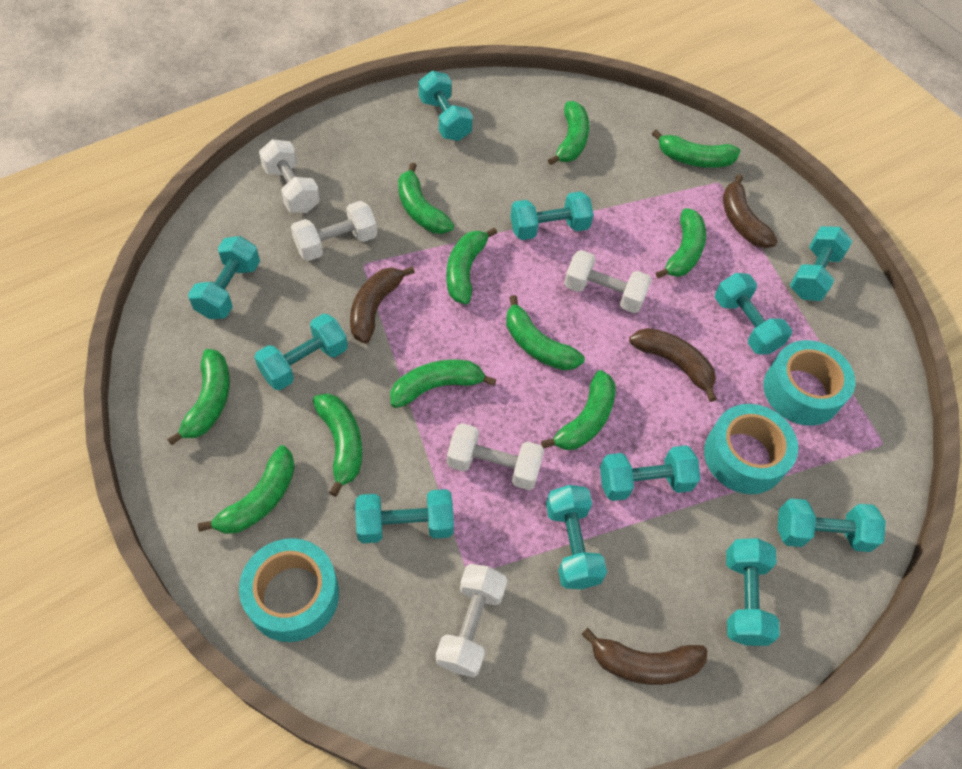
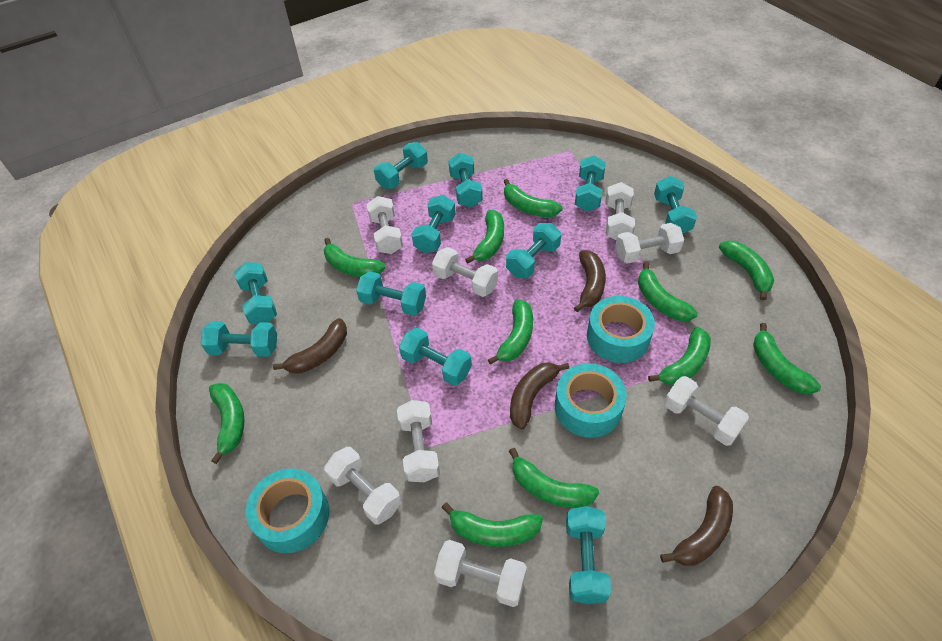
white dumbbell: [259,139,320,213] [291,201,377,261] [436,564,508,677] [447,423,544,490] [564,250,652,313] = 5 -> [324,447,401,525] [366,196,403,254] [397,400,440,482] [432,247,498,297] [434,540,527,607] [606,182,635,240] [615,223,684,264] [664,376,749,446] = 8

